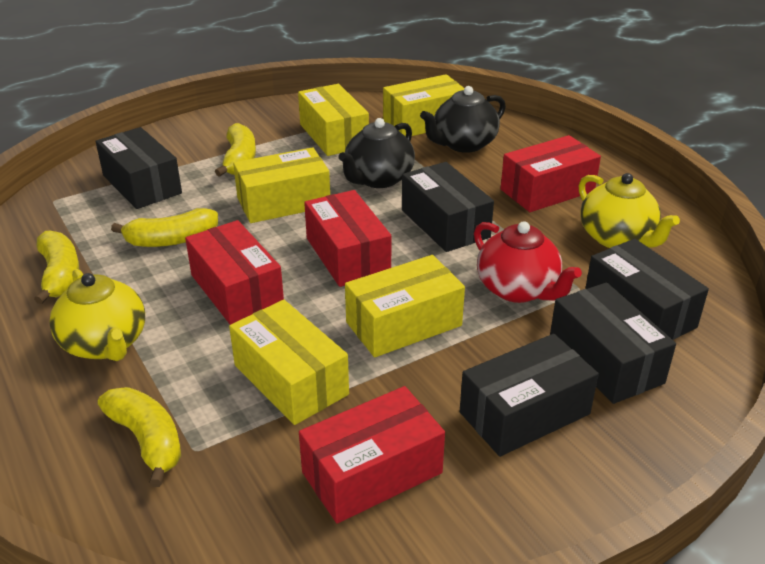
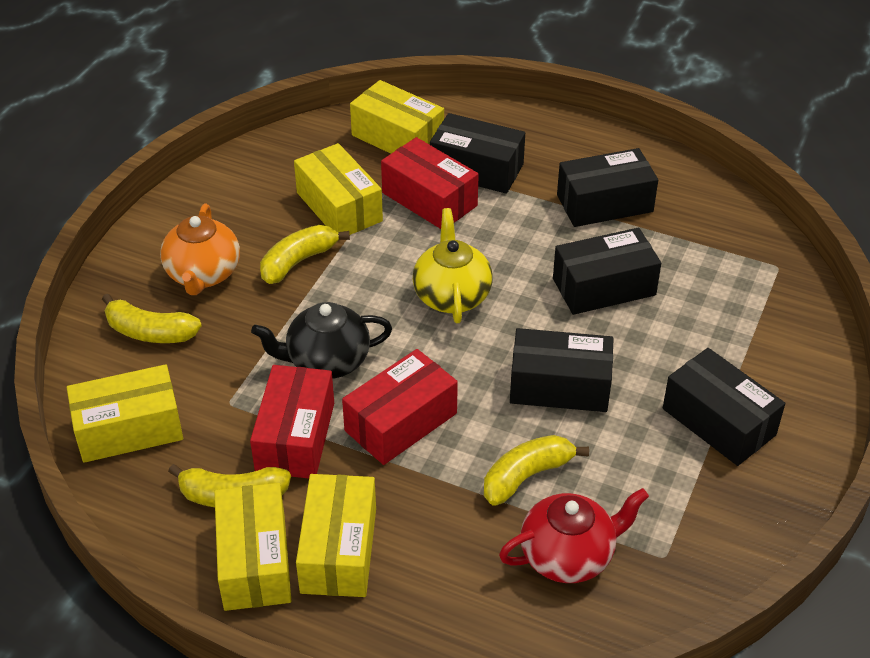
black teapot: [339,118,415,188] [420,86,506,153] = 2 -> [251,302,392,379] = 1
orange teapot: none = 0 -> [160,204,240,295] = 1
red box: [185,220,284,325] [299,386,445,524] [304,190,392,287] [501,135,601,212] = 4 -> [250,365,334,479] [342,349,458,465] [381,137,479,229] = 3
yellow teapot: [49,269,145,361] [579,173,680,248] = 2 -> [413,208,493,323] = 1

